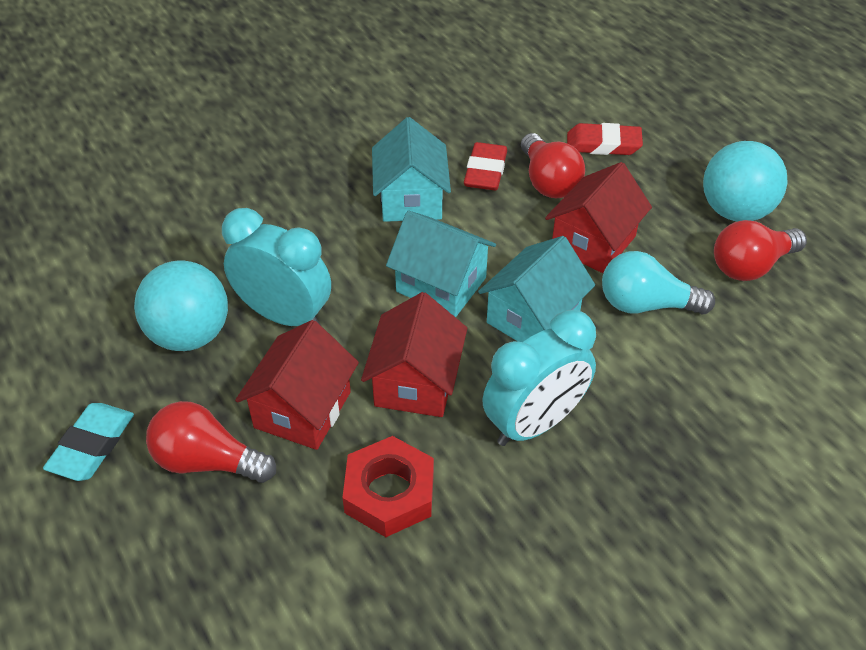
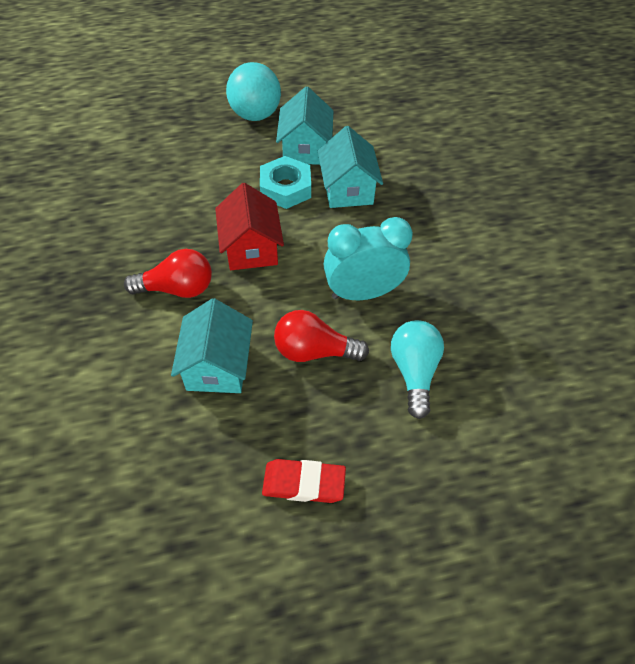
red eraser: [464,142,507,190] [567,123,643,155] = 2 -> [262,459,346,503] = 1
red house: [235,320,359,450] [361,292,467,417] [545,162,652,273] = 3 -> [215,183,284,270] = 1
red light bulb: [146,401,276,483] [521,133,585,198] [714,220,807,281] = 3 -> [124,249,212,298] [274,310,369,362] = 2
red nut: [342,436,434,537] = 1 -> none = 0
turquoise ball: [134,260,228,351] [703,141,788,222] = 2 -> [226,62,281,121] = 1
turquoise clock: [222,208,331,326] [482,310,596,446] = 2 -> [324,217,413,300] = 1
turquoise eraser: [43,403,134,481] = 1 -> none = 0
turquoise nut: none = 0 -> [260,156,311,209] = 1

